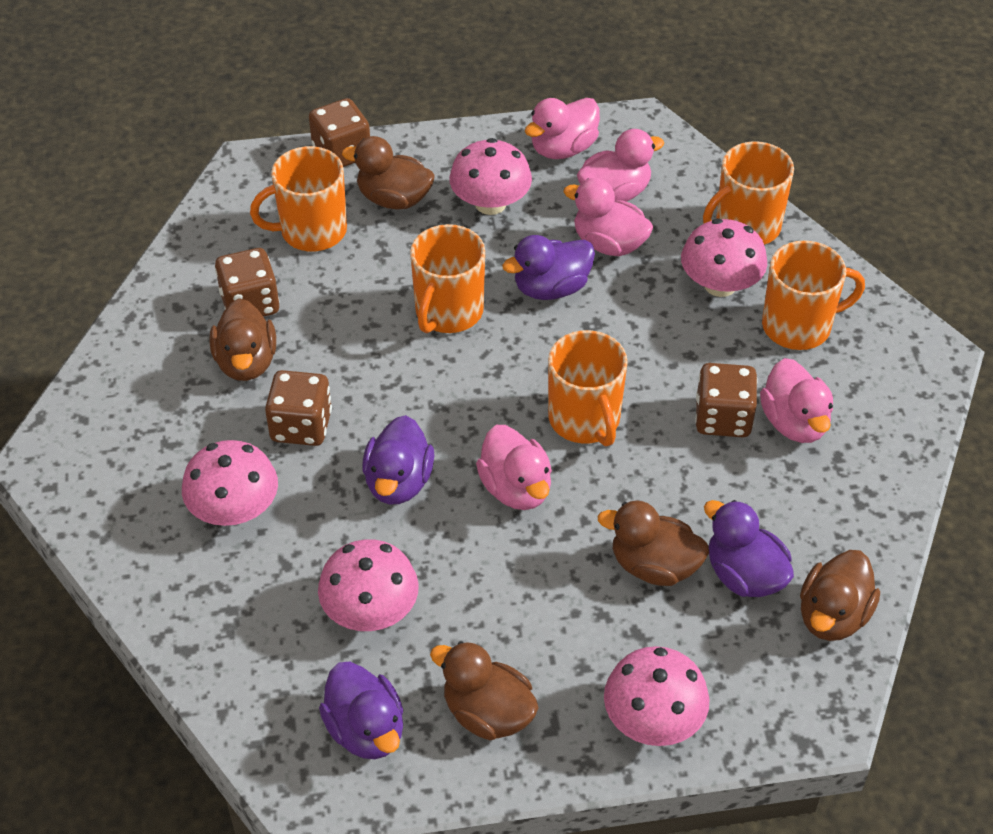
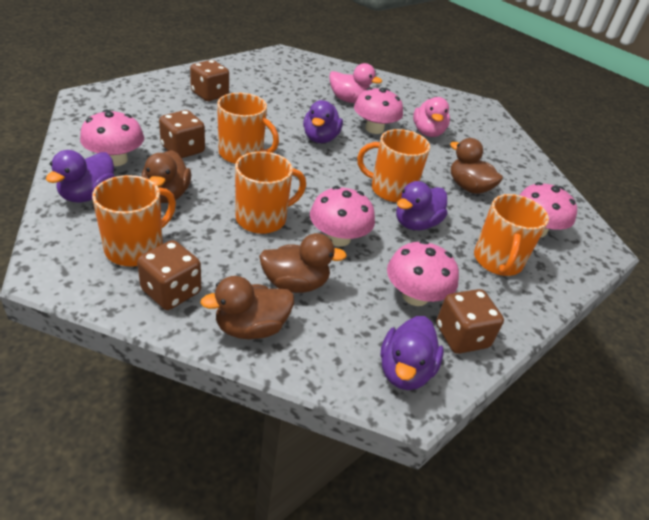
brown duck: [210,298,276,381] [342,136,435,209] [430,641,539,740] [598,500,709,586] [800,550,880,641] = 5 -> [141,150,191,203] [200,276,294,339] [259,233,347,293] [450,138,503,194] = 4
pink duck: [476,425,552,510] [525,98,600,159] [563,178,653,256] [577,129,664,202] [760,358,833,443] = 5 -> [329,63,382,103] [413,97,450,137] = 2

